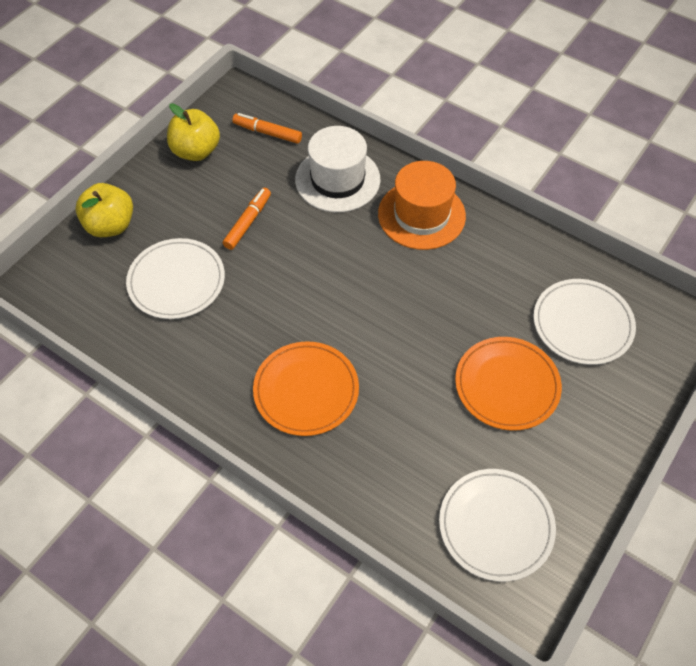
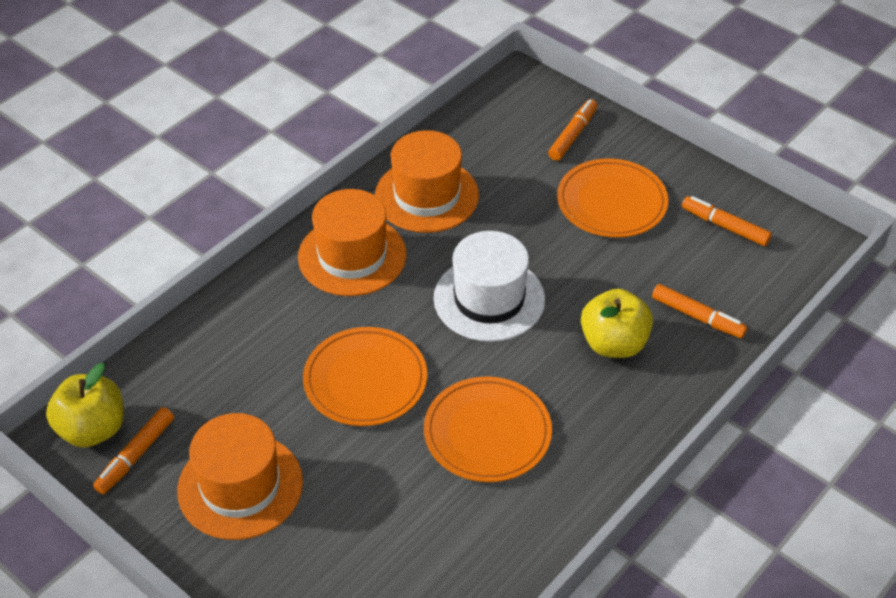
orange hat: [378,161,466,250] = 1 -> [177,413,303,540] [298,189,406,296] [375,130,479,233] = 3
orange marker: [223,188,271,250] [232,113,302,144] = 2 -> [93,407,174,495] [548,99,598,161] [652,284,748,339] [682,196,772,246] = 4
orange plate: [253,341,359,436] [455,337,562,431] = 2 -> [303,327,427,426] [424,377,552,482] [557,159,668,237] = 3
white plate: [126,238,225,319] [439,469,556,582] [534,279,636,365] = 3 -> none = 0

